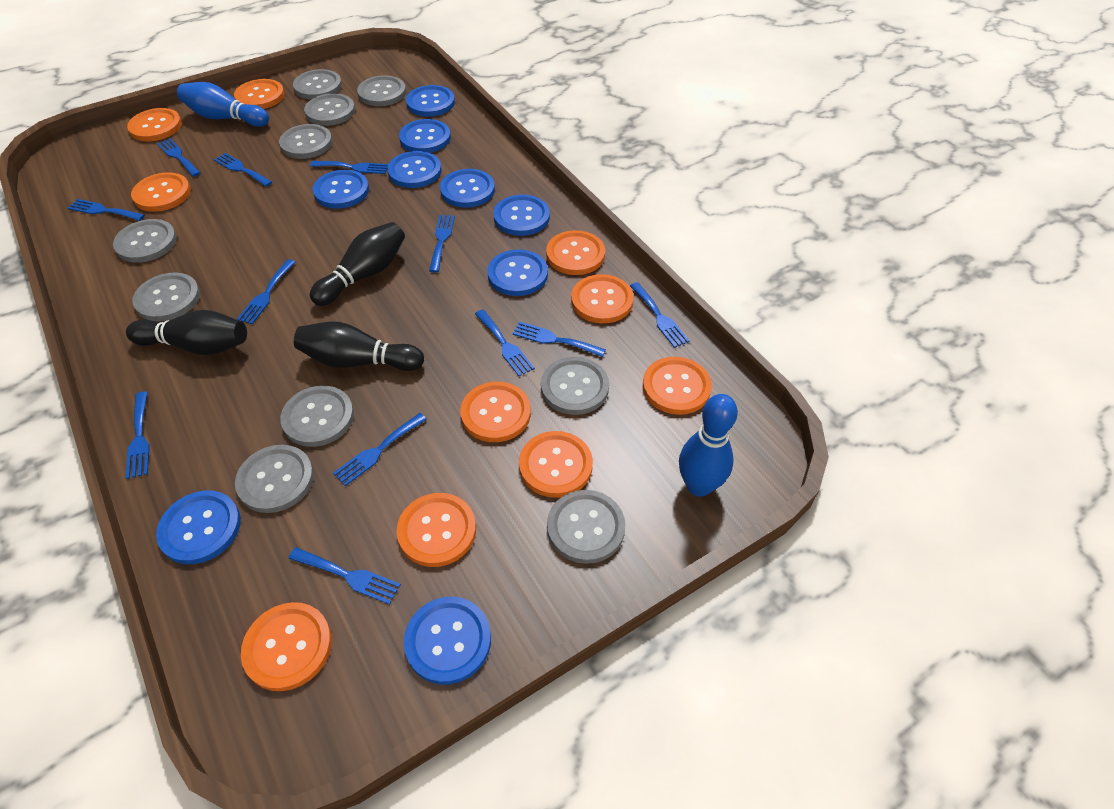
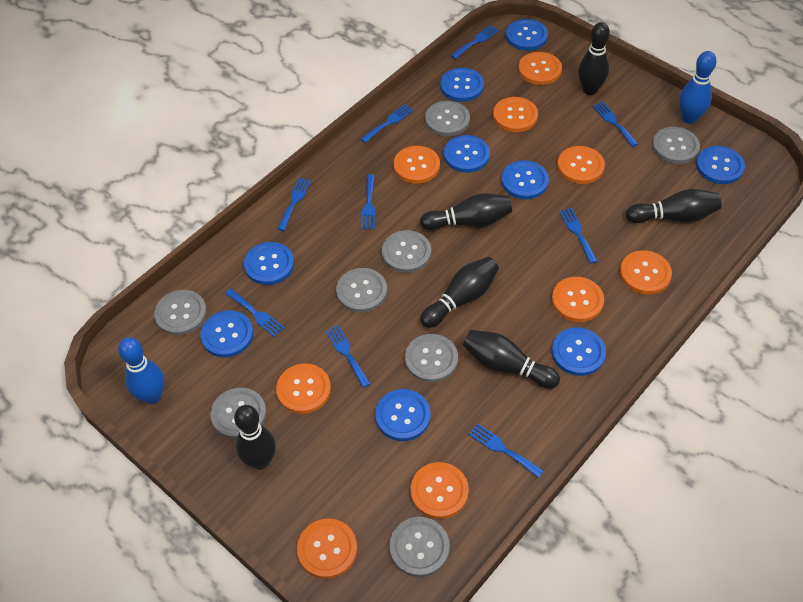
black bowling pin: [126,310,247,355] [294,322,424,371] [310,222,405,306] = 3 -> [234,405,276,470] [420,193,512,230] [420,257,499,328] [463,330,560,389] [578,22,610,95] [626,189,721,223] = 6
blue fork: [68,199,145,221] [126,392,150,479] [157,138,200,177] [213,153,272,187] [237,259,295,324] [288,547,401,605] [310,161,388,174] [333,413,427,486] [429,215,455,273] [475,310,535,376] [513,322,606,357] [630,282,690,348] = 12 -> [225,288,285,337] [277,178,311,231] [326,325,370,388] [361,104,414,143] [361,174,376,229] [451,25,499,59] [468,423,544,478] [559,208,598,264] [593,102,638,147] = 9
grey button: [113,219,177,263] [132,272,200,322] [235,445,314,513] [279,124,332,159] [280,386,354,447] [293,69,342,99] [304,93,355,126] [357,75,406,106] [541,357,609,415] [547,490,626,564] = 10 -> [154,290,207,335] [210,388,266,439] [336,268,387,312] [382,230,431,273] [389,517,450,577] [405,334,458,382] [425,101,470,136] [652,127,700,164] = 8
orange button: [127,108,182,141] [131,172,191,212] [234,79,285,109] [241,602,332,691] [396,493,476,567] [460,382,531,442] [519,431,593,498] [546,230,605,275] [571,274,634,323] [643,357,712,415] = 10 -> [276,363,331,414] [297,518,357,579] [394,146,440,184] [411,462,469,519] [493,97,538,132] [518,52,562,85] [552,277,604,322] [557,146,605,184] [620,250,672,294] = 9

